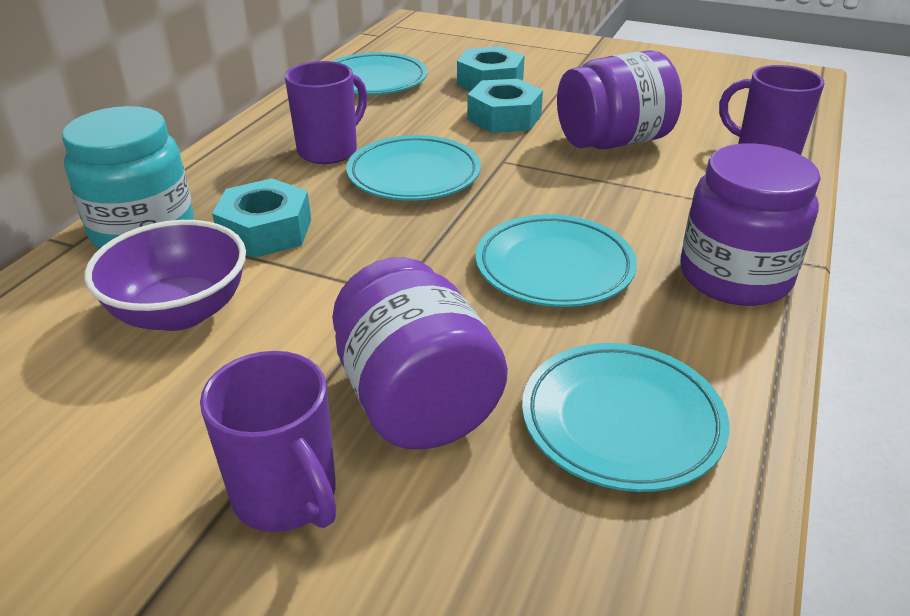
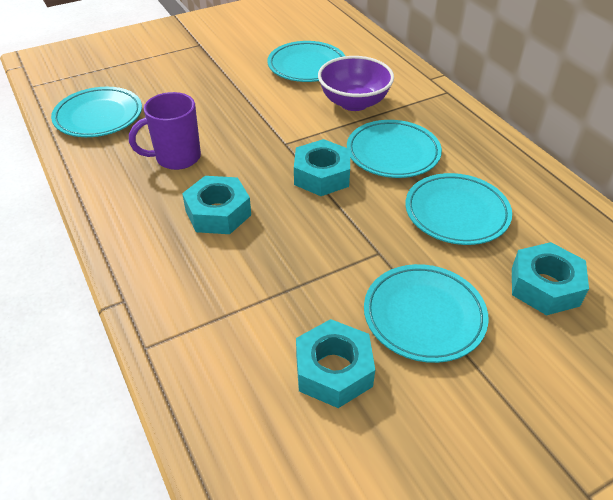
purple jar: [332,257,508,449] [557,50,682,149] [680,143,821,306] = 3 -> none = 0
purple mug: [200,351,336,532] [285,61,367,164] [719,65,824,155] = 3 -> [129,92,201,170] = 1
turquoise jar: [62,106,194,249] = 1 -> none = 0
turquoise nut: [212,178,311,258] [457,46,525,91] [467,79,543,133] = 3 -> [182,176,251,234] [294,139,350,196] [296,319,375,408] [512,242,589,315] = 4
turquoise plate: [331,52,427,95] [346,135,481,201] [476,214,637,307] [522,343,729,492] = 4 -> [51,87,142,137] [267,41,345,82] [347,120,442,178] [364,264,489,363] [405,173,512,245] = 5

